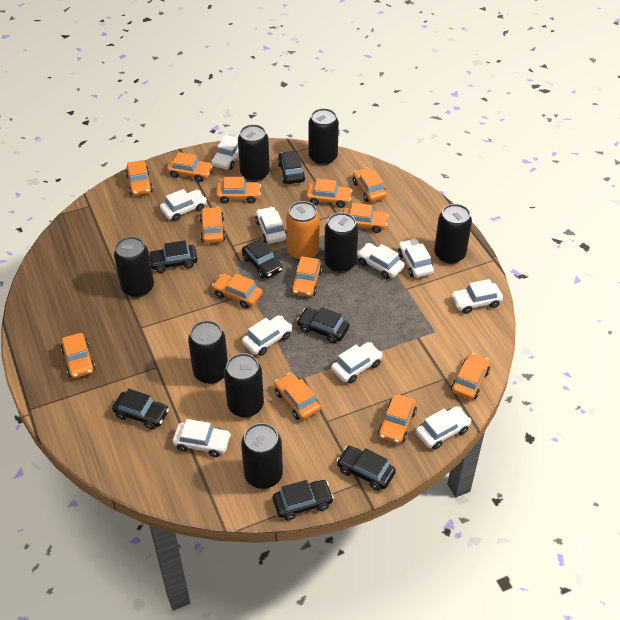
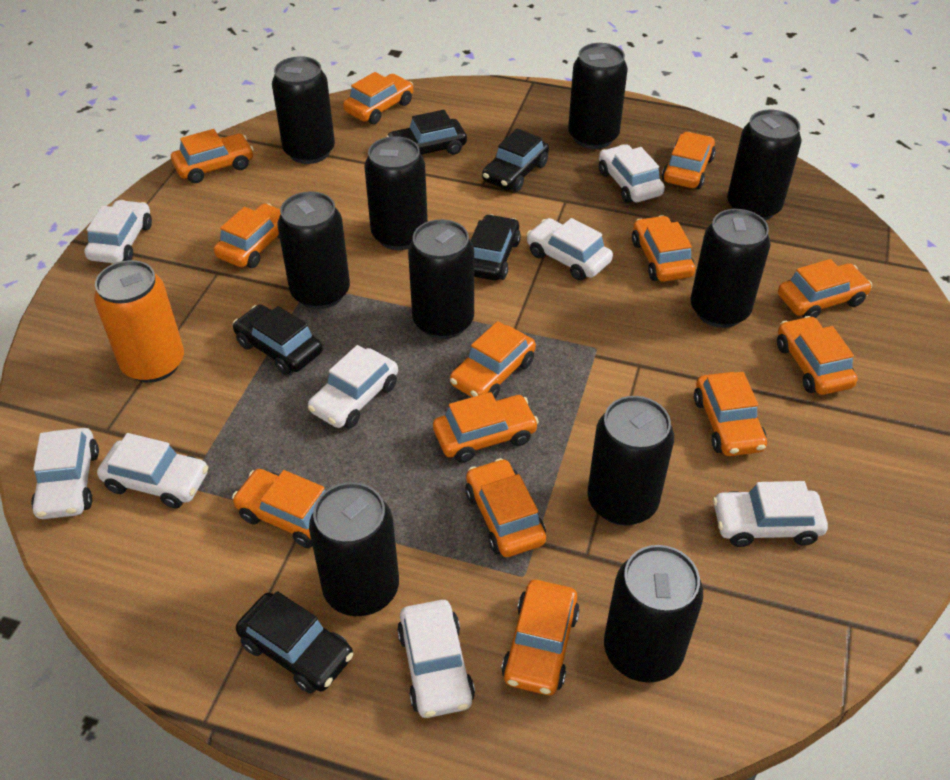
black can: [114,236,154,298] [188,320,228,384] [224,353,264,418] [238,124,270,182] [241,423,283,489] [309,108,339,165] [324,212,358,273] [434,204,472,264] = 8 -> [272,56,335,164] [277,191,350,309] [309,482,399,616] [364,136,428,250] [408,219,474,339] [568,43,628,149] [587,396,674,526] [604,545,703,683] [691,209,771,328] [727,110,802,220] = 10
black car: [112,389,169,430] [149,240,198,273] [242,239,283,279] [273,480,334,520] [277,151,305,184] [297,307,349,343] [337,446,396,491] = 7 -> [233,305,323,375] [236,591,353,693] [386,110,467,155] [471,214,521,280] [482,129,549,192] = 5
white car: [160,189,207,221] [173,419,231,457] [211,135,239,170] [242,315,292,356] [255,206,287,244] [331,342,383,384] [357,243,405,279] [398,238,434,278] [416,406,471,450] [451,279,503,314] = 10 -> [31,428,99,519] [84,200,152,263] [97,433,208,508] [308,345,398,428] [397,600,475,718] [527,218,613,281] [599,144,665,203] [713,481,828,547] = 8

